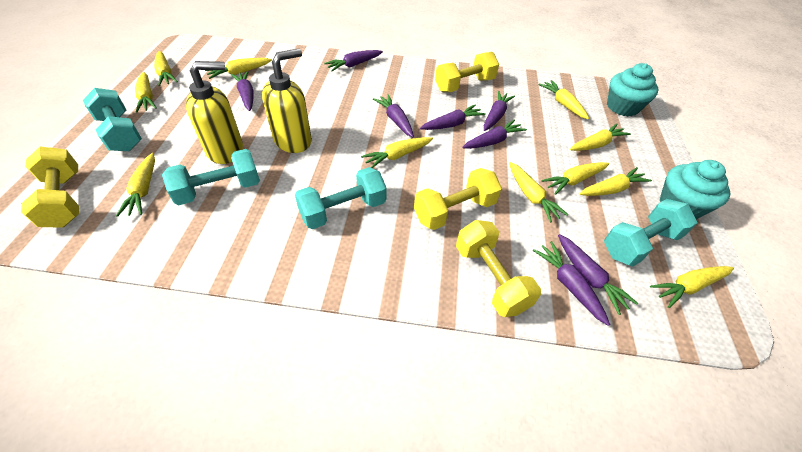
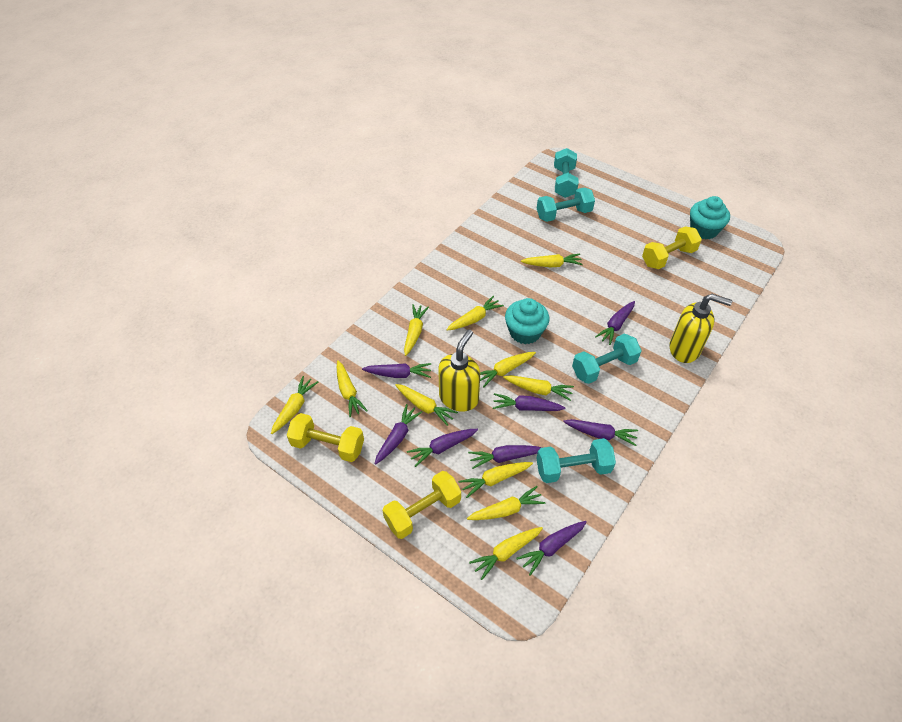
yellow dumbbell: [21,146,79,228] [414,168,502,230] [435,52,499,92] [456,220,541,317] = 4 -> [287,413,364,462] [382,471,461,539] [642,227,702,269] = 3

